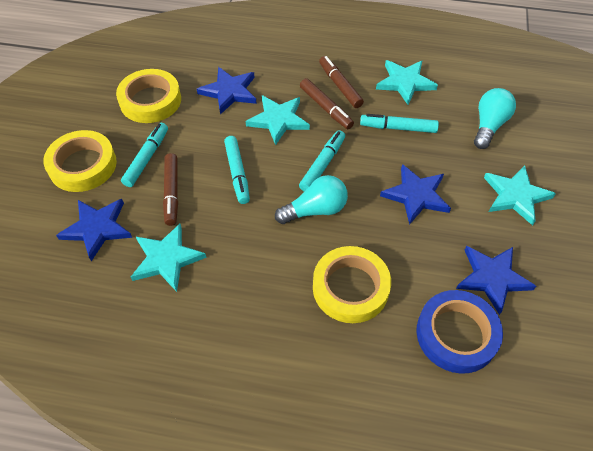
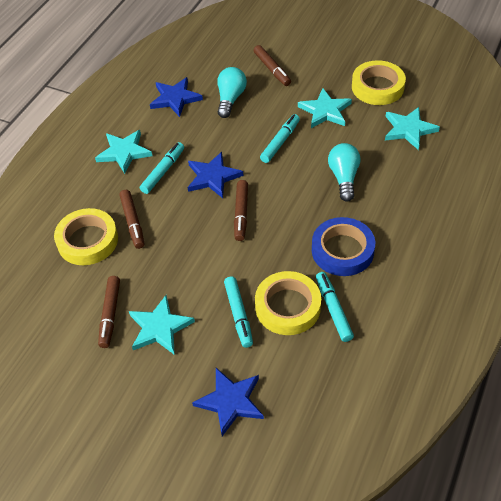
blue star: [56,199,132,261] [197,67,257,115] [380,164,451,225] [456,246,536,315] = 4 -> [150,77,203,117] [188,152,243,198] [192,368,264,436] = 3
brown marker: [163,153,178,226] [300,78,354,129] [319,56,364,108] = 3 -> [98,276,120,348] [119,190,145,249] [234,180,248,241] [254,45,291,86] = 4

